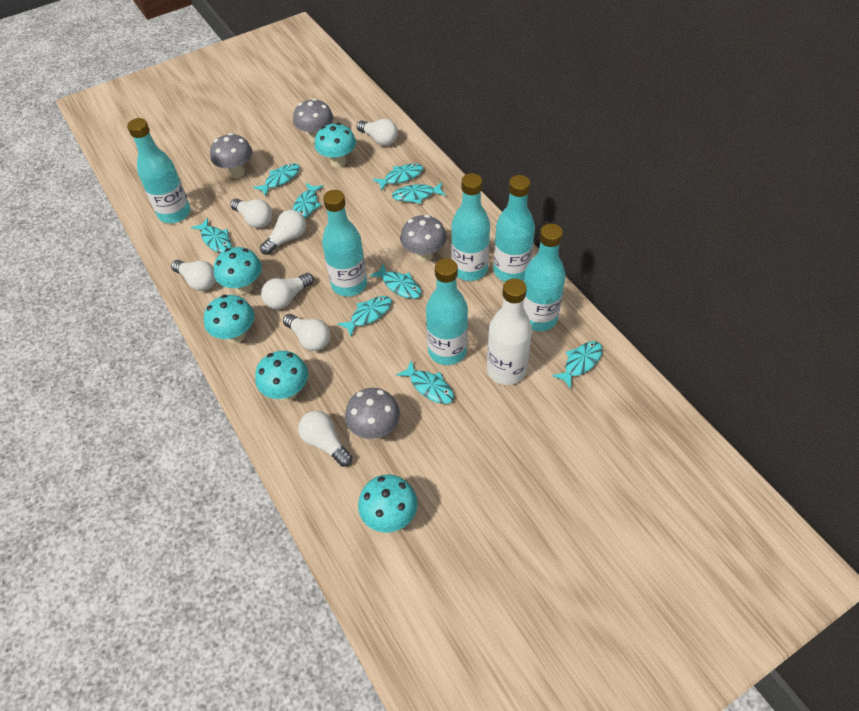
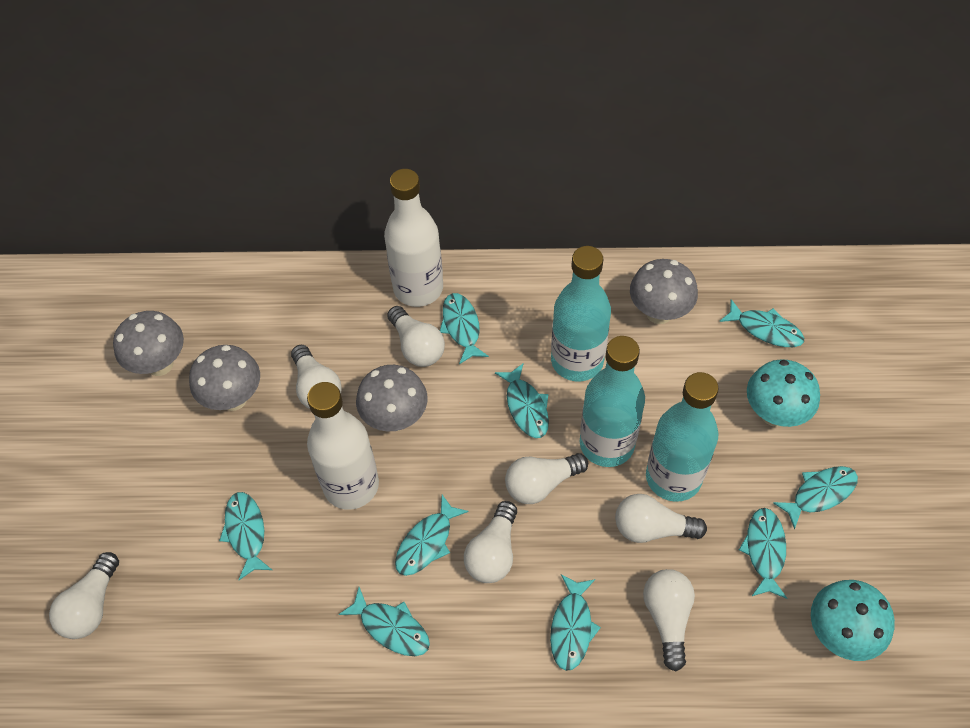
turquoise bottle: [127,118,191,223] [322,190,367,297] [426,258,468,365] [451,173,490,281] [493,175,535,282] [523,224,566,331] = 6 -> [551,246,611,381] [580,336,645,467] [646,372,719,502] = 3
turquoise mushroom: [204,295,254,344] [214,247,262,295] [255,351,308,401] [315,123,356,168] [358,474,417,533] = 5 -> [747,359,820,427] [811,580,895,661] = 2
white bottle: [487,278,532,385] = 1 -> [307,382,379,510] [384,169,443,307] = 2

